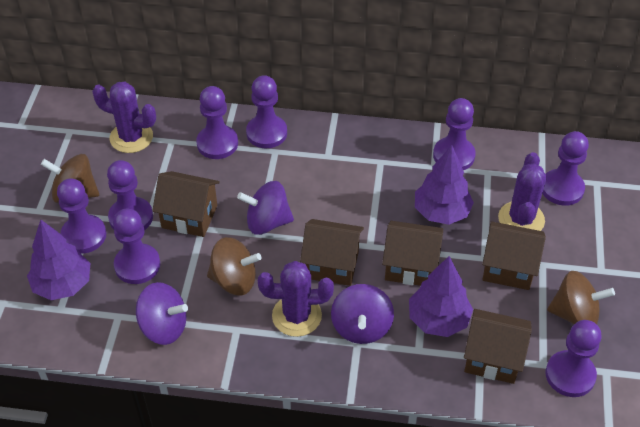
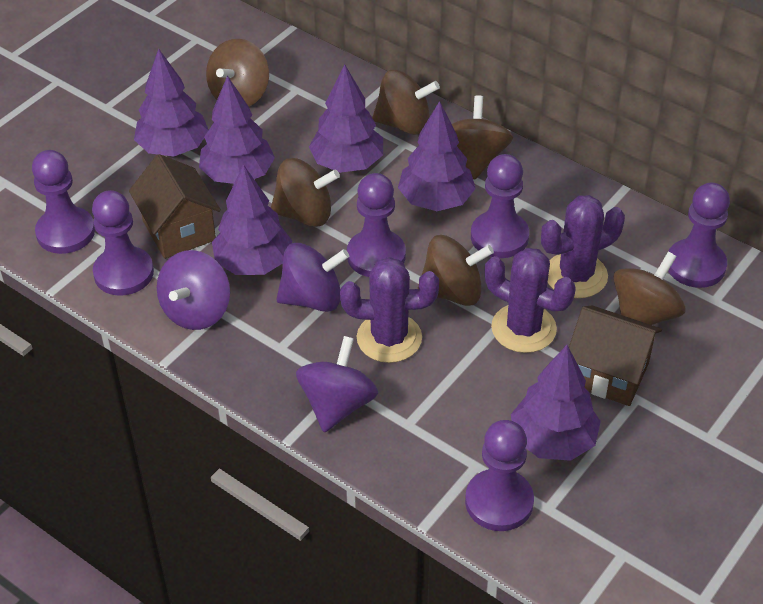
brown house: [152,171,220,237] [300,219,364,286] [382,221,443,286] [464,309,532,384] [482,221,546,290] = 5 -> [129,154,221,259] [569,305,662,406] = 2
brown spinning top: [41,154,99,203] [207,237,261,296] [547,271,615,324] = 3 -> [206,39,269,107] [271,158,340,227] [372,70,440,135] [417,235,494,306] [452,95,513,180] [613,252,686,325] = 6
purple pawn: [57,178,106,254] [107,160,153,230] [113,208,160,284] [196,86,238,159] [246,75,287,148] [433,98,476,170] [542,131,589,206] [546,320,602,397] = 8 -> [32,150,95,254] [92,190,154,296] [347,173,406,277] [465,420,534,531] [471,154,529,258] [668,183,730,288] = 6
purple tree: [27,220,90,300] [409,256,473,337] [415,145,474,225] = 3 -> [134,49,208,156] [199,76,275,184] [212,164,292,275] [309,64,383,173] [398,101,476,211] [511,345,601,461] = 6

